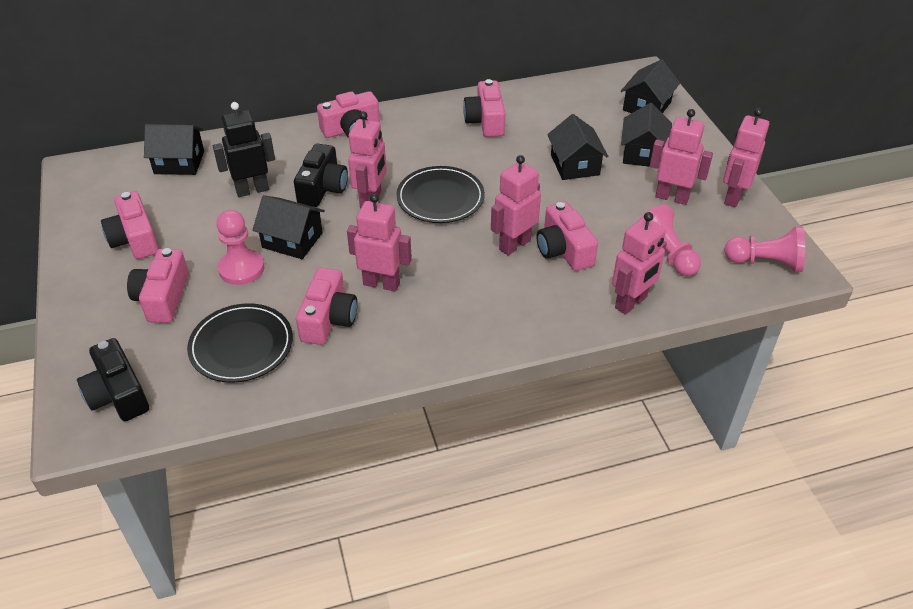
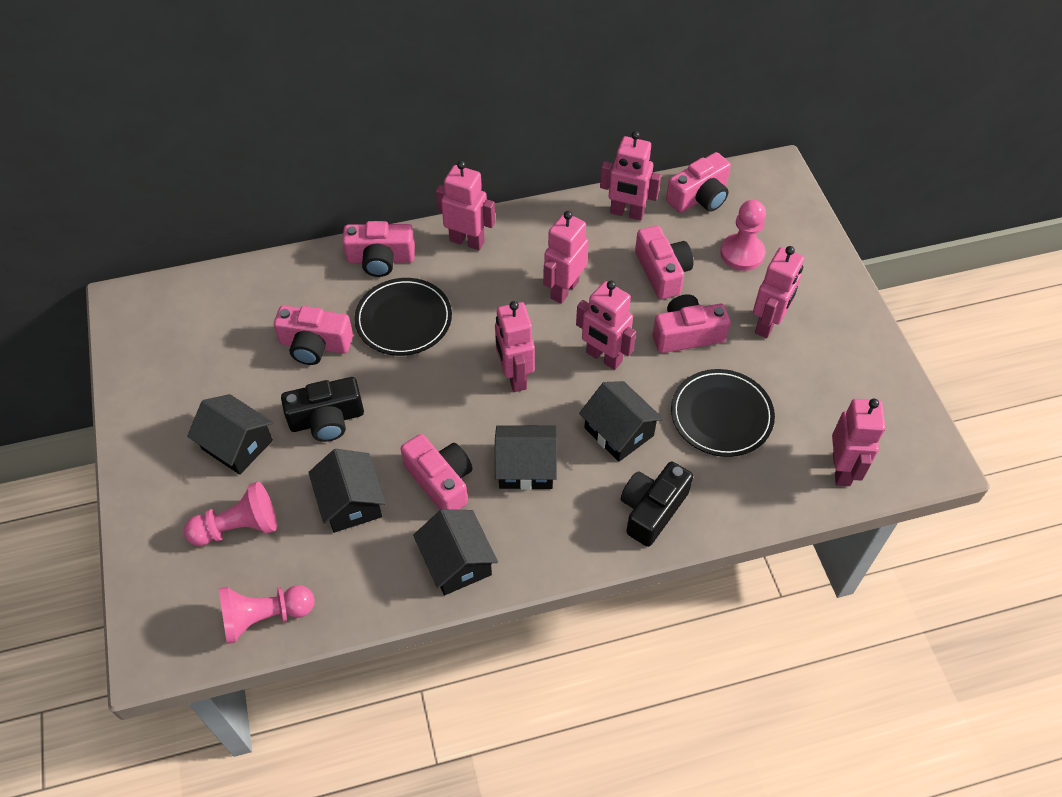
black robot: [213,102,275,197] = 1 -> none = 0
pink robot: [347,194,412,292] [348,111,387,209] [491,155,541,256] [612,212,667,315] [650,109,713,205] [723,108,769,207] = 6 -> [436,161,495,250] [495,301,535,392] [543,211,589,304] [576,281,636,370] [600,131,661,221] [753,246,804,338] [832,399,885,486] = 7

